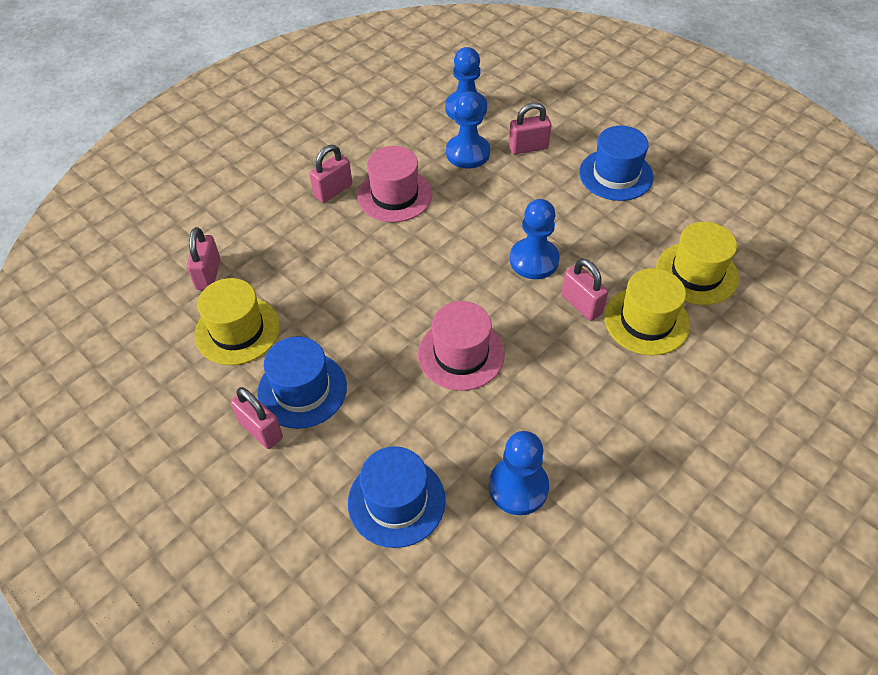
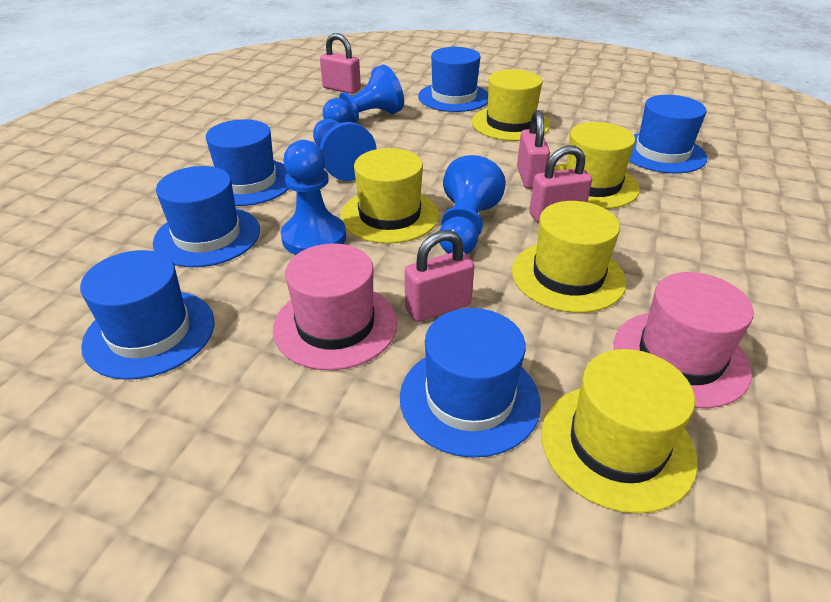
blue hat: [257,336,347,429] [348,446,446,548] [579,126,653,201] = 3 -> [80,250,214,380] [153,166,260,267] [206,119,289,206] [400,308,541,458] [418,47,488,112] [629,95,707,173] = 6
pink padlock: [187,227,221,290] [230,387,283,449] [310,145,352,203] [509,103,551,154] [561,259,608,321] = 5 -> [320,33,361,94] [405,230,474,322] [517,110,550,189] [529,145,592,223] = 4
yellow hat: [195,278,280,365] [604,268,690,355] [656,222,739,305] = 3 -> [340,148,439,244] [472,69,550,141] [512,201,626,313] [541,349,698,514] [554,122,640,209] = 5

